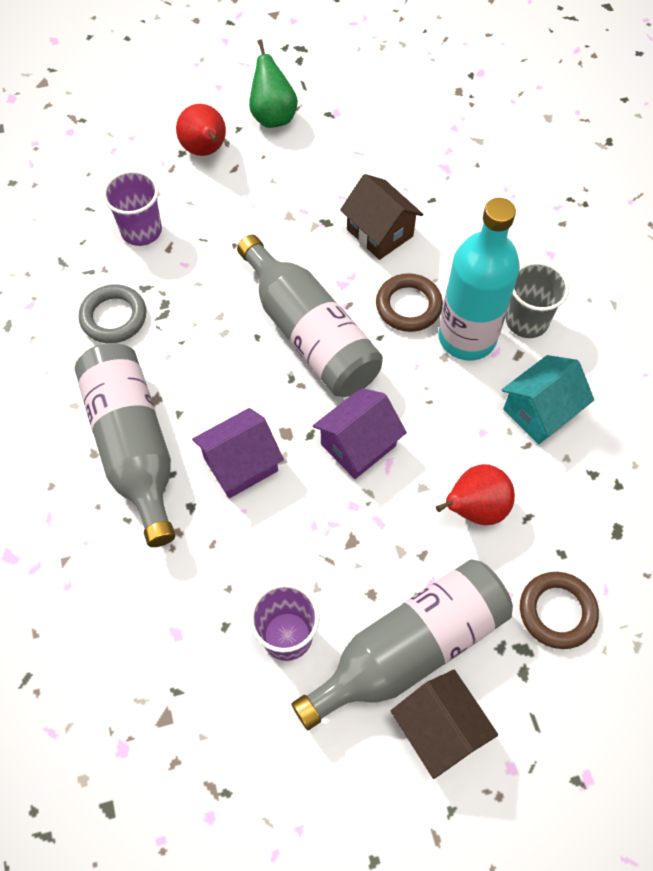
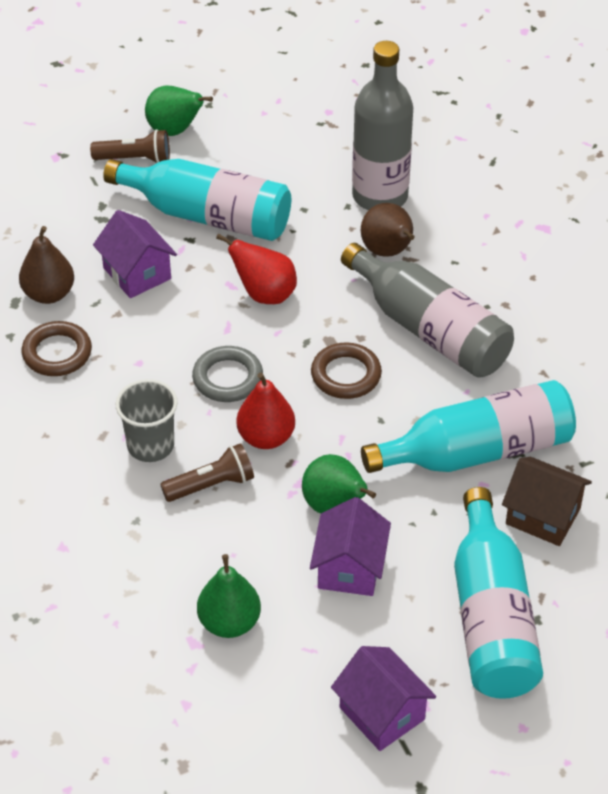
brown flashlight: none = 0 -> [90,129,170,163] [160,443,254,502] = 2
brown house: [340,174,423,260] [391,669,498,779] = 2 -> [502,457,592,546] = 1
brown pear: none = 0 -> [19,226,74,304] [361,203,415,257] = 2
green pear: [249,39,298,128] = 1 -> [145,86,213,136] [197,554,261,638] [302,454,376,513] = 3
grey bottle: [75,343,175,547] [237,235,383,397] [292,559,513,730] = 3 -> [341,243,514,378] [352,41,413,210] = 2
purple cup: [103,170,162,246] [249,583,320,661] = 2 -> none = 0
purple house: [192,408,284,498] [313,388,407,479] = 2 -> [93,210,177,298] [310,497,391,596] [331,646,436,751] = 3
turquoise bottle: [439,198,520,361] = 1 -> [103,159,291,241] [361,380,576,473] [454,487,543,699] = 3
turquoise house: [502,355,594,444] = 1 -> none = 0

